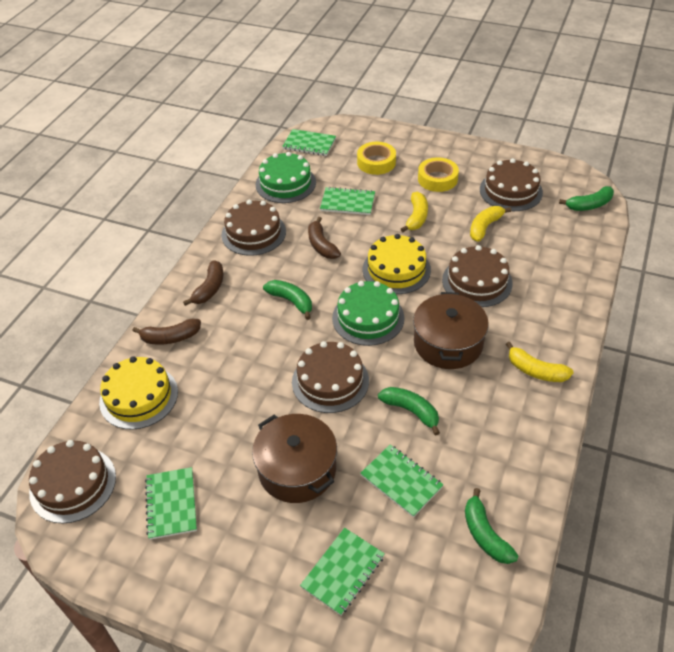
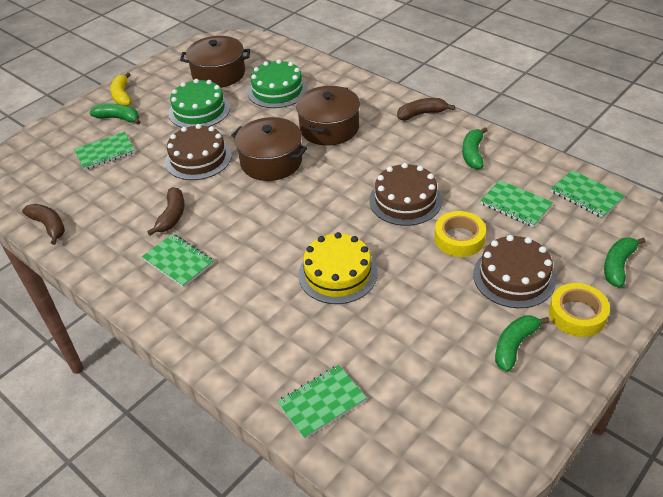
brown cake: [29,440,116,524] [221,200,286,256] [292,341,369,413] [442,245,513,307] [480,158,543,211] = 5 -> [165,124,232,180] [370,163,442,226] [473,235,556,308] = 3
brown pot: [252,414,337,503] [413,292,489,369] = 2 -> [180,36,250,88] [231,117,307,181] [296,86,360,146] = 3
yellow banana: [401,192,428,232] [470,206,511,242] [506,342,574,382] = 3 -> [110,72,131,106] = 1
yellow cake: [99,356,178,430] [363,234,431,294] = 2 -> [298,232,378,304] = 1

